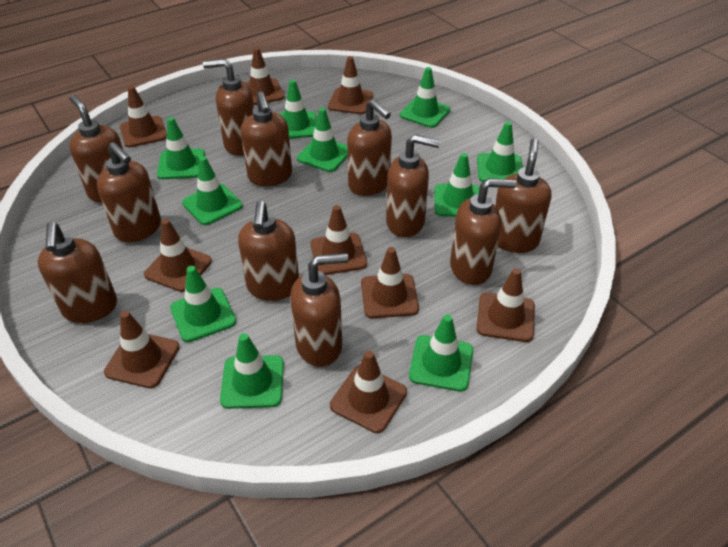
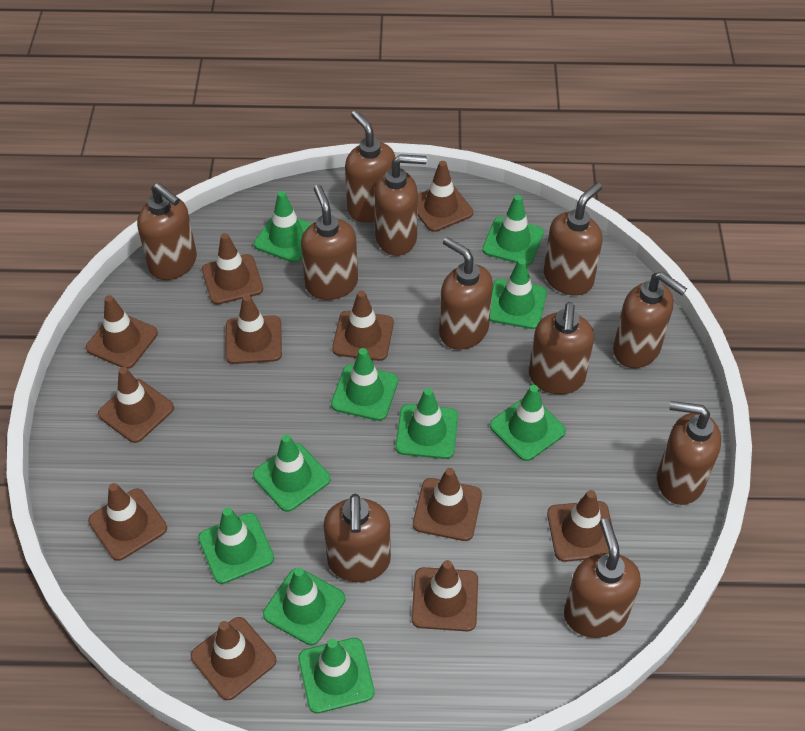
brown traffic cone: [104,311,179,388] [120,86,167,148] [144,219,212,292] [246,48,284,105] [310,205,367,275] [328,56,373,114] [330,351,407,433] [361,247,419,318] [477,268,535,342] = 9 -> [86,295,158,369] [88,483,167,561] [98,367,174,443] [191,617,276,700] [202,233,263,305] [225,295,282,364] [332,290,394,361] [411,560,478,631] [413,468,482,541] [417,161,473,232] [547,490,613,562] = 11

